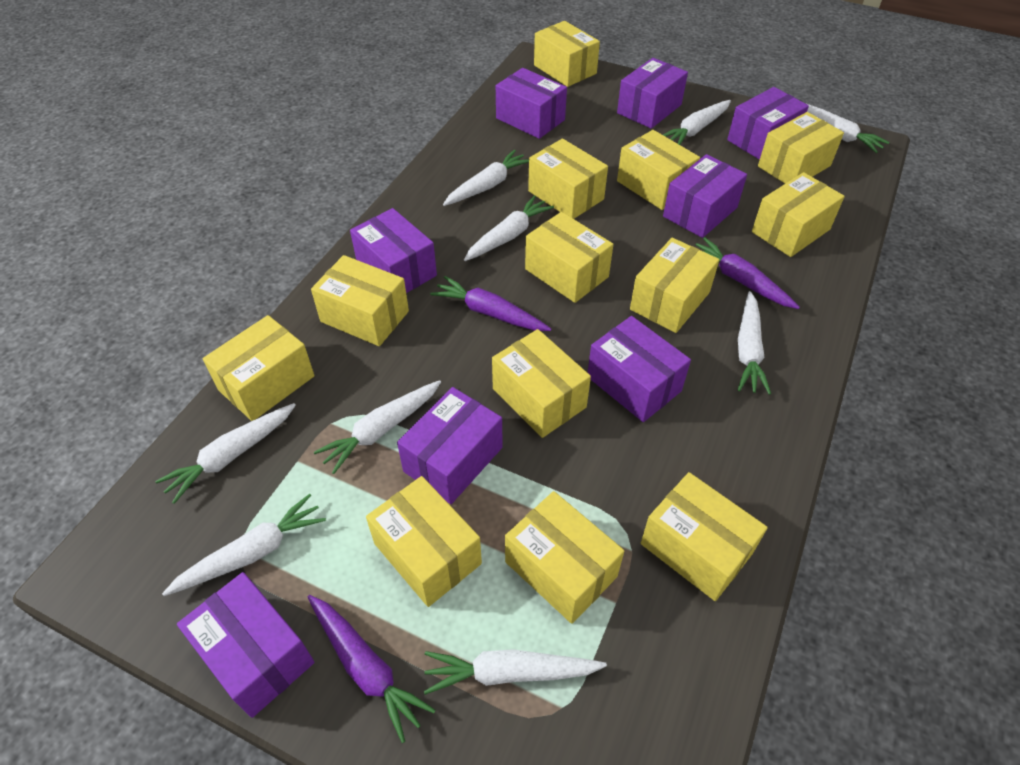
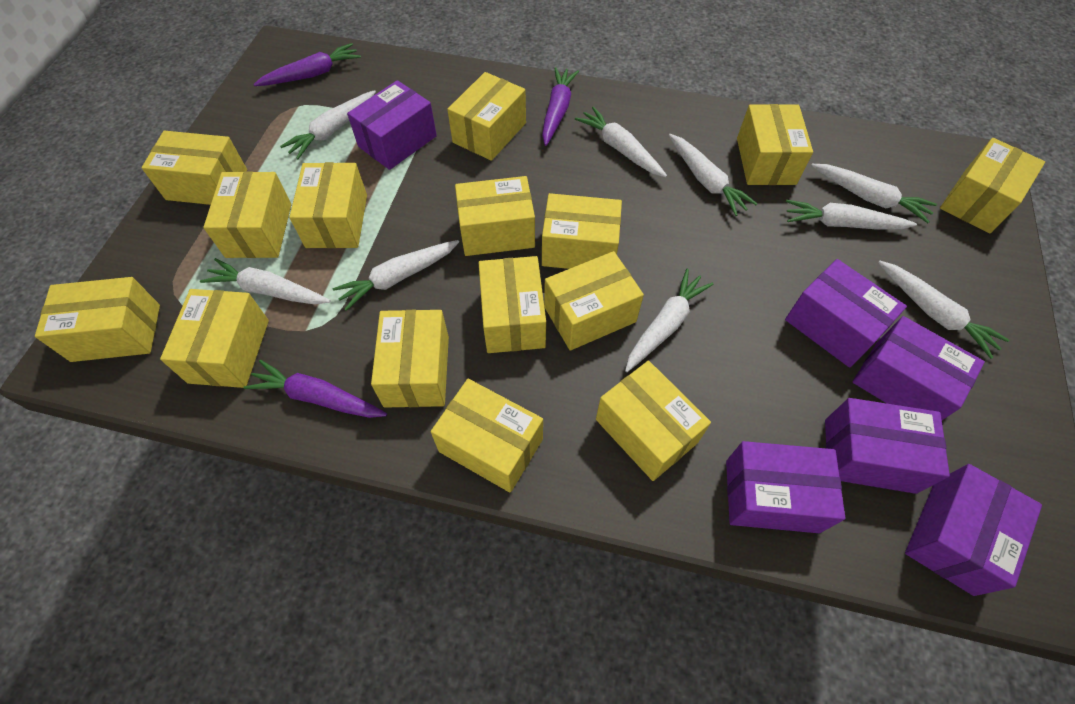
purple box: [177,572,314,718] [350,208,437,293] [397,387,503,504] [496,68,567,139] [588,316,691,422] [617,58,688,129] [663,154,747,238] [727,87,809,160] = 8 -> [347,80,437,170] [726,441,845,533] [785,259,907,368] [825,398,950,494] [853,316,985,420] [905,464,1042,596] = 6
yellow box: [203,315,314,421] [311,255,409,346] [366,476,482,607] [492,329,591,438] [505,491,624,624] [525,212,613,303] [528,138,608,219] [534,21,600,87] [617,130,700,210] [630,238,719,333] [641,472,768,601] [752,172,845,257] [758,112,844,184] = 13 -> [35,277,160,362] [141,131,247,205] [160,289,269,388] [203,171,292,258] [289,162,367,248] [371,310,449,408] [431,379,543,493] [447,72,526,161] [455,176,535,256] [479,256,546,353] [542,193,622,269] [544,251,644,350] [596,361,711,481] [737,104,813,185] [940,138,1045,233] = 15

